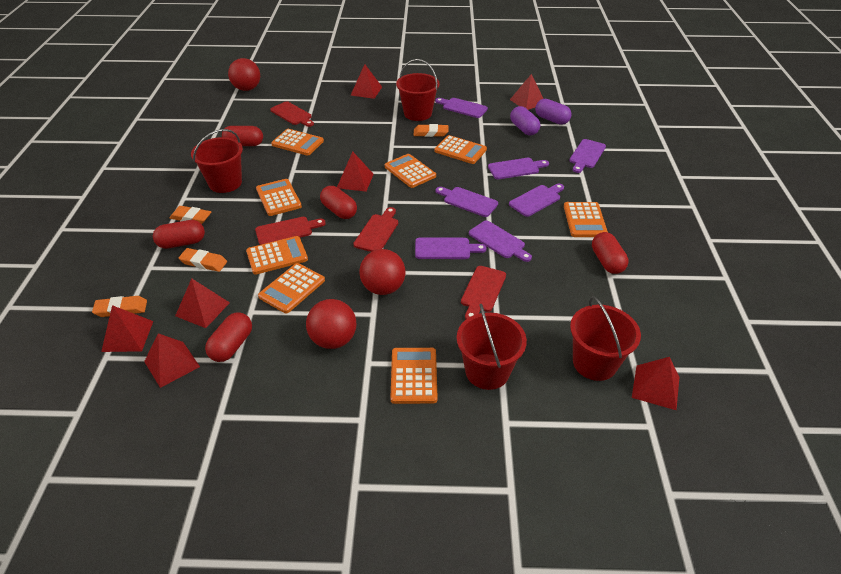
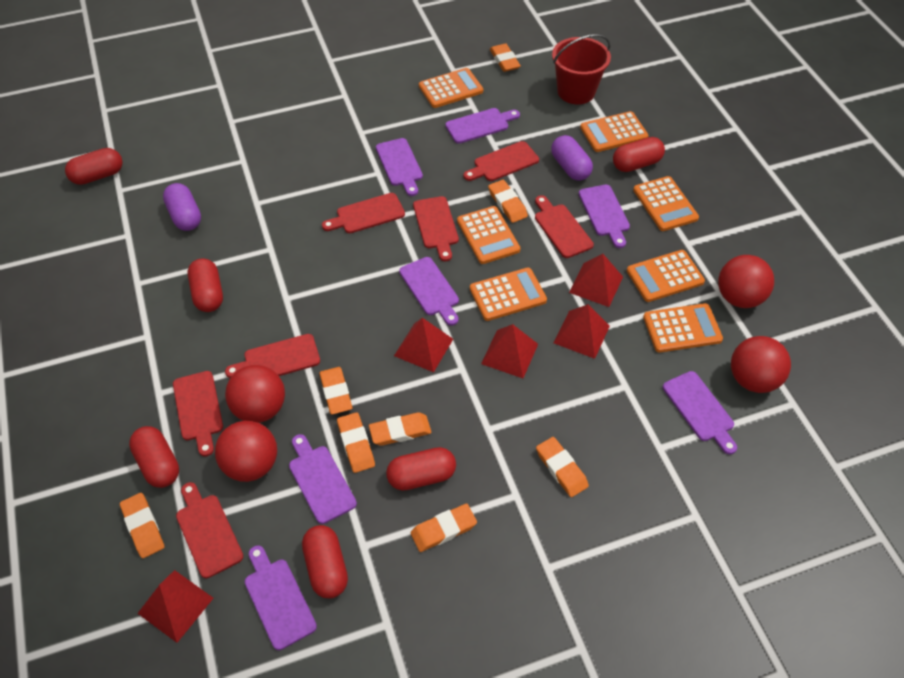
orange calculator: [246,236,308,275] [256,179,302,216] [258,263,325,314] [271,129,324,156] [385,154,436,188] [390,348,438,404] [434,135,487,164] [564,202,608,237] = 8 -> [419,68,483,108] [457,206,520,264] [470,267,547,321] [580,111,649,152] [627,250,705,302] [633,176,699,231] [643,303,723,353] = 7
orange eraser: [92,296,147,317] [170,206,211,224] [179,248,227,272] [414,124,449,137] = 4 -> [120,493,165,558] [319,367,352,415] [337,412,375,473] [369,412,431,446] [411,504,477,552] [488,180,528,223] [490,43,521,72] [536,437,589,497] = 8
red ball: [228,58,260,91] [306,299,356,349] [359,249,406,295] = 3 -> [215,421,277,482] [225,365,285,423] [718,255,774,308] [731,336,791,393] = 4
red bucket: [191,129,243,193] [396,59,440,121] [457,304,527,390] [570,296,641,381] = 4 -> [552,34,611,104] = 1
red capsule: [153,220,205,249] [205,312,252,362] [222,126,263,146] [320,186,357,219] [592,232,629,274] = 5 -> [65,148,123,185] [129,426,179,488] [188,258,223,312] [302,525,348,598] [386,447,456,491] [613,137,665,172] = 6
red cutting board: [255,217,326,245] [270,101,314,127] [353,207,398,252] [461,266,506,319] = 4 -> [173,371,223,457] [176,482,243,578] [225,334,320,378] [322,193,405,233] [413,196,459,261] [464,141,539,181] [535,195,594,258] = 7
red pyramid: [101,305,153,352] [144,333,200,388] [175,278,230,328] [337,152,374,192] [351,64,382,99] [510,74,544,110] [632,357,680,410] = 7 -> [138,570,213,643] [394,318,453,372] [481,324,538,378] [554,304,610,359] [569,254,623,307] = 5

